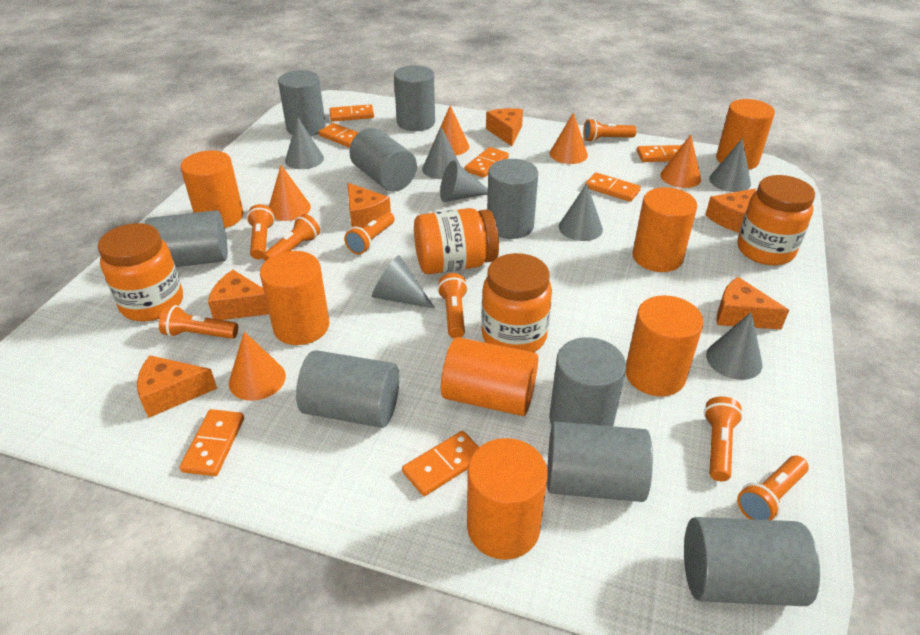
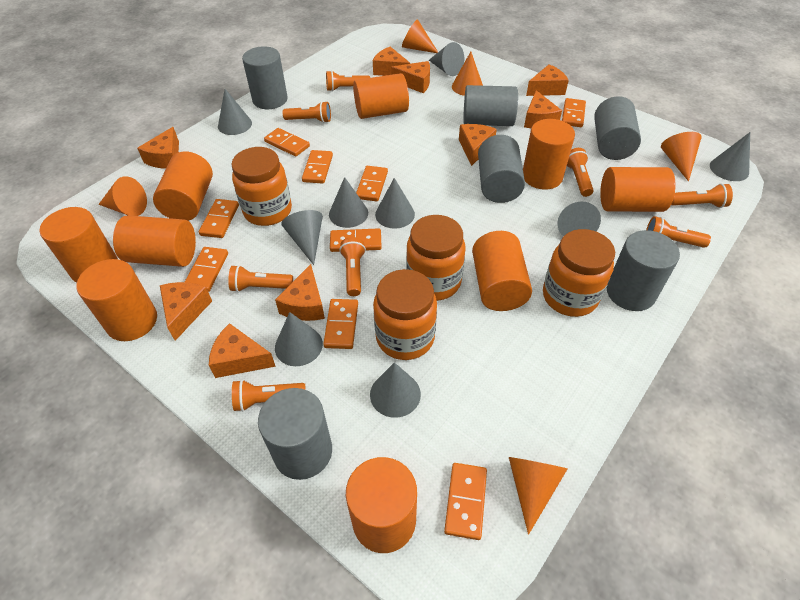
grey cone: [285,118,324,169] [372,255,435,309] [422,127,460,179] [440,160,488,202] [559,183,603,241] [706,312,763,380] [709,138,751,192] = 7 -> [218,89,252,135] [275,312,323,366] [281,210,323,265] [329,177,368,228] [370,362,421,418] [375,178,415,229] [429,42,464,76] [557,202,601,236] [710,132,750,181] = 9
grey cylinder: [145,210,228,267] [278,70,326,136] [296,350,399,428] [349,128,417,192] [394,65,435,131] [487,159,538,239] [547,422,653,502] [549,337,626,426] [684,517,820,606] = 9 -> [242,46,288,109] [258,388,332,480] [463,85,518,126] [478,135,525,203] [594,96,641,160] [606,230,680,311] = 6
orange cheese: [137,355,217,418] [208,270,269,320] [347,183,391,228] [486,108,523,146] [705,188,756,233] [717,277,789,330] = 6 -> [137,127,179,169] [160,282,212,341] [209,323,276,378] [275,264,325,321] [373,47,410,76] [391,61,430,93] [459,124,497,166] [524,90,562,128] [526,64,569,96] = 9
orange cylinder: [180,150,244,228] [260,251,329,345] [441,337,538,416] [467,438,548,560] [625,295,704,396] [632,187,697,272] [716,99,775,170] = 7 -> [39,207,118,283] [76,259,157,341] [113,215,196,267] [153,151,213,221] [346,457,417,553] [353,73,409,119] [472,231,532,311] [523,119,575,190] [600,167,675,212] = 9
orange domino: [180,409,244,476] [319,123,359,148] [329,104,374,122] [402,431,479,496] [465,147,509,178] [585,173,641,202] [637,145,682,162] = 7 -> [185,247,228,292] [199,199,239,238] [264,128,310,157] [302,150,333,184] [323,299,358,349] [330,228,382,252] [356,166,388,201] [444,463,487,540] [562,98,586,127] = 9

